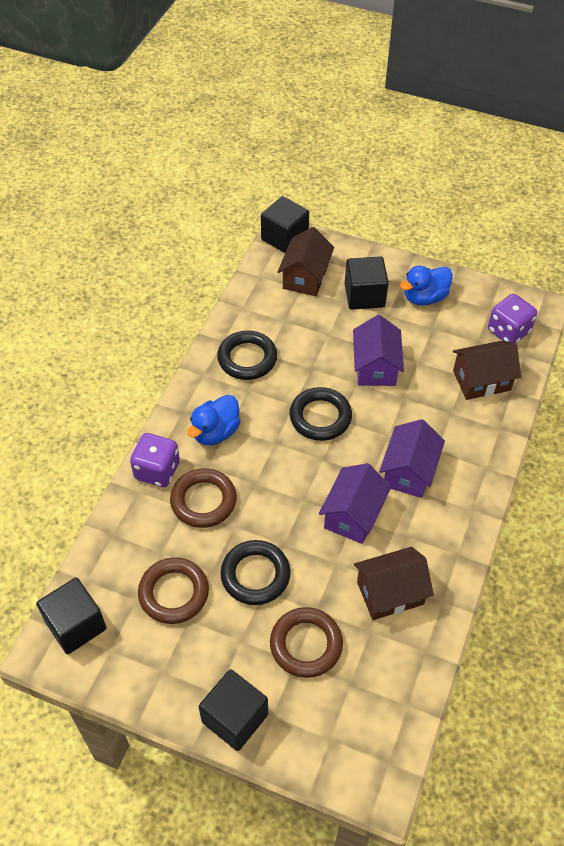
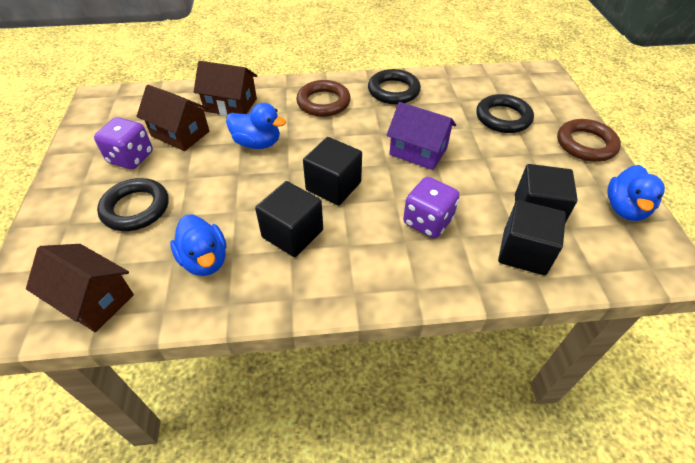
blue duck: [187,395,241,445] [400,266,453,306] = 2 -> [170,215,226,276] [226,103,286,149] [607,165,665,221] = 3
brown ring: [138,557,209,624] [170,468,237,528] [270,607,343,678] = 3 -> [296,80,351,117] [557,119,621,162] = 2
purple house: [319,463,391,544] [353,315,404,386] [379,419,445,498] = 3 -> [386,102,456,170] = 1

